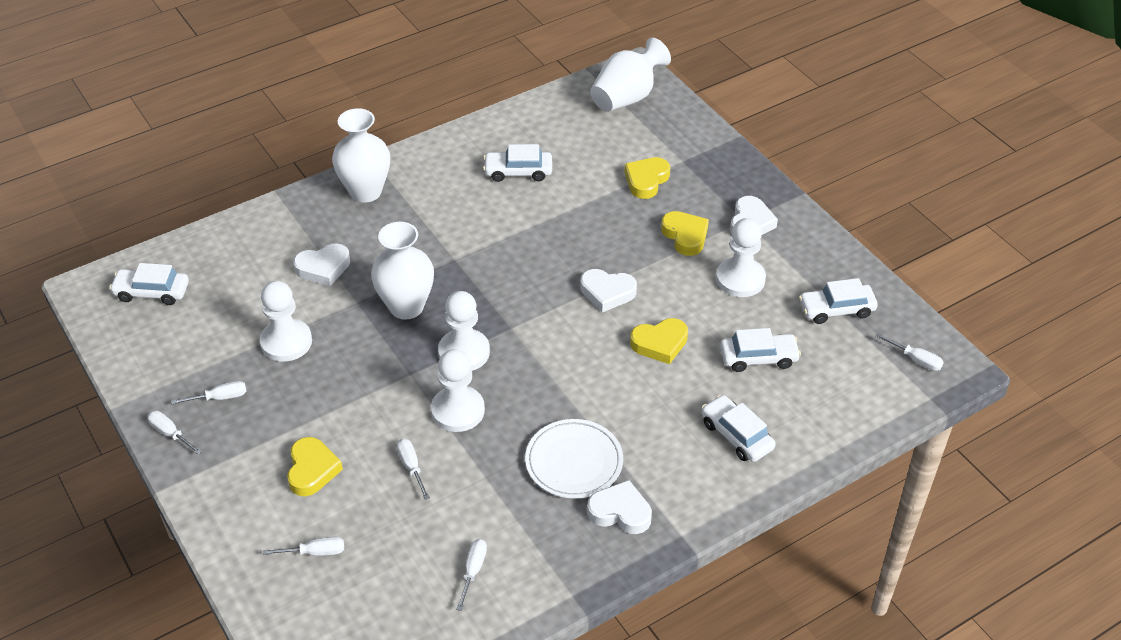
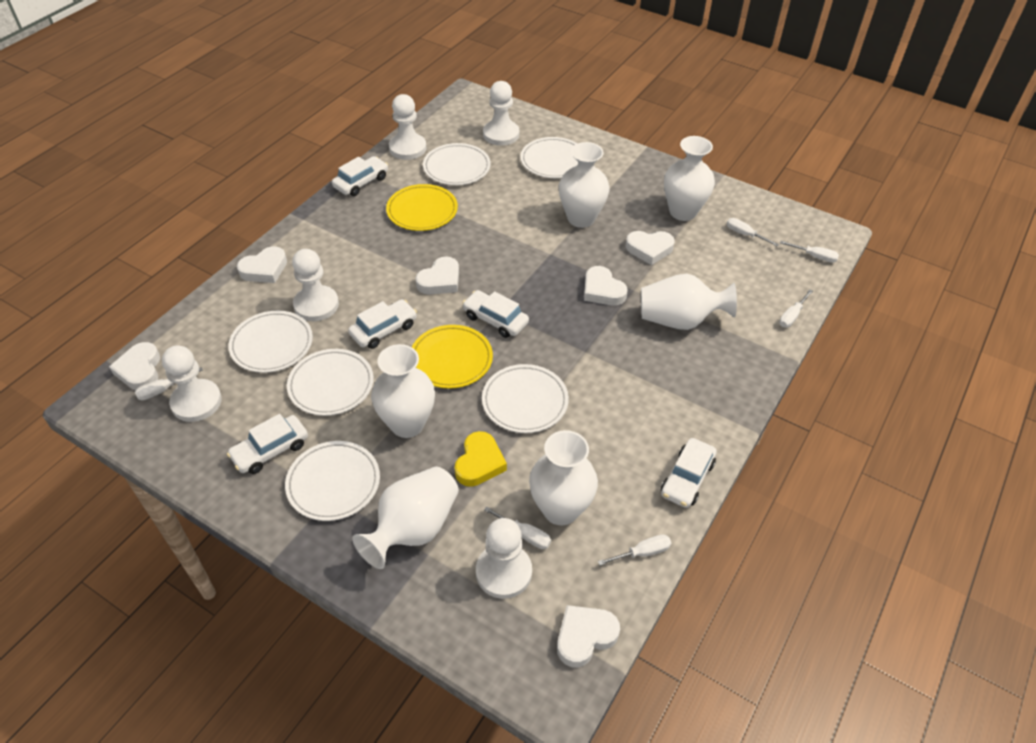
white heart: [293,243,350,286] [580,269,637,312] [587,480,652,534] [730,196,778,235] = 4 -> [109,342,160,390] [237,246,287,283] [415,256,459,295] [557,605,620,668] [584,266,628,306] [626,231,675,265] = 6
white pawn: [260,281,312,362] [431,349,485,432] [438,291,490,371] [716,218,766,297] = 4 -> [162,346,222,422] [292,249,339,321] [389,94,426,160] [476,518,532,599] [483,81,519,146] = 5
white plate: [525,419,623,499] = 1 -> [228,311,313,373] [285,441,380,521] [287,349,374,416] [423,143,491,185] [482,364,569,433] [520,137,578,178] = 6
white vase: [332,108,390,203] [371,222,434,320] [590,38,671,112] = 3 -> [352,467,459,569] [371,344,435,438] [529,430,598,525] [559,142,610,228] [641,274,737,330] [664,136,715,221] = 6
yellow heart: [287,437,343,496] [624,157,670,199] [630,318,688,364] [661,211,709,256] = 4 -> [455,431,507,487] = 1
yellow plate: none = 0 -> [386,184,458,231] [412,325,493,389] = 2

